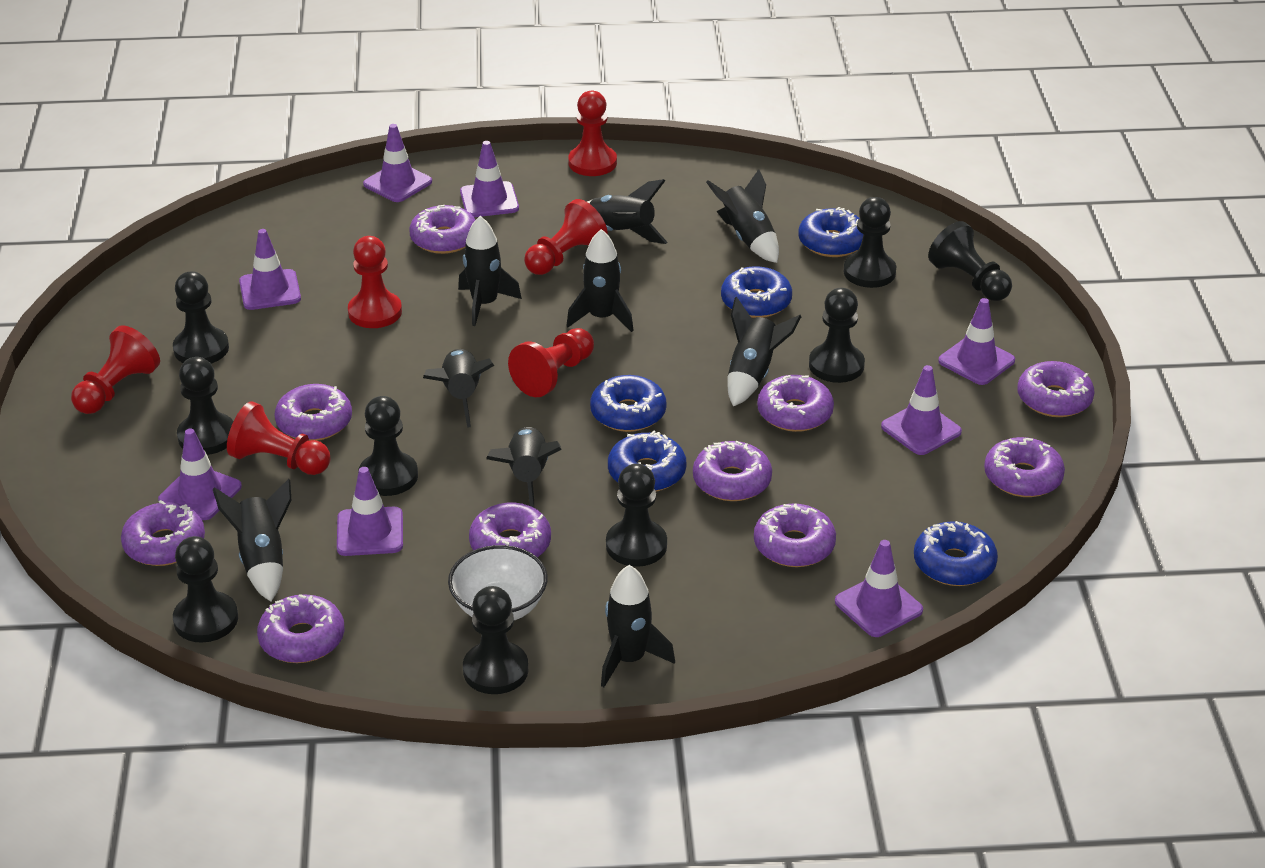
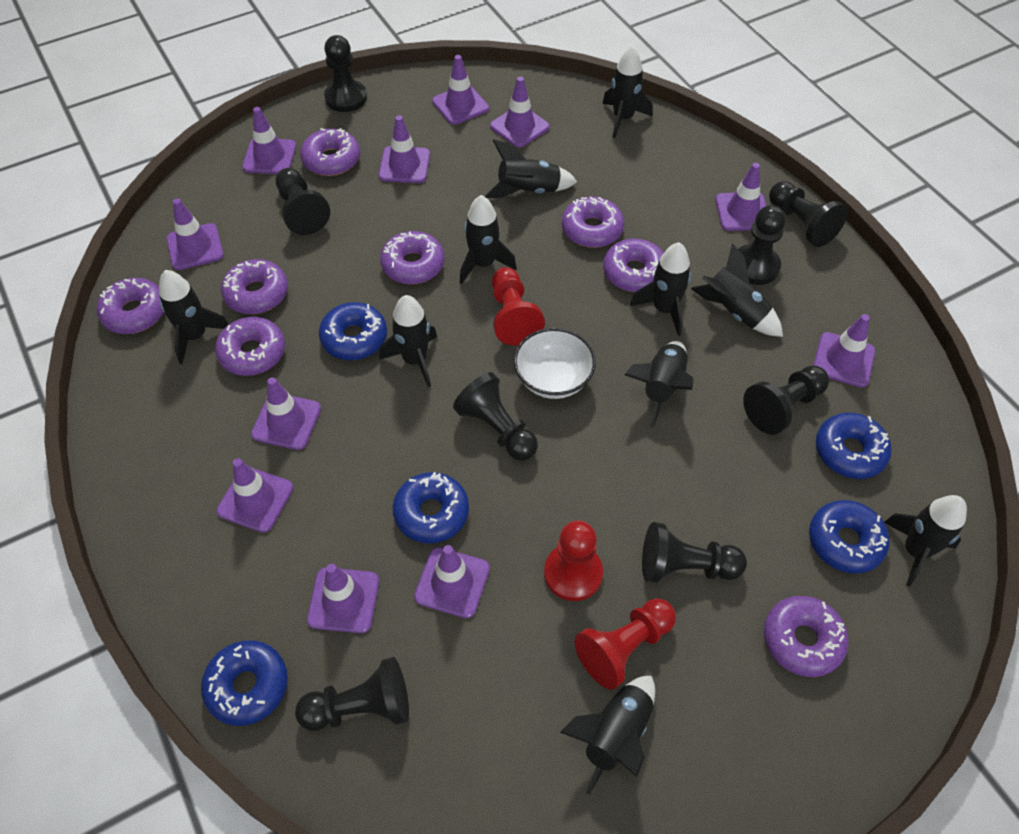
black pawn: [173,271,229,363] [173,536,238,643] [177,357,233,455] [358,396,418,496] [463,586,528,694] [606,464,667,567] [809,288,865,383] [844,197,896,288] [928,221,1012,301] = 9 -> [276,168,330,235] [295,657,409,731] [324,35,367,112] [453,372,538,461] [642,522,747,583] [738,205,786,285] [743,365,829,435] [769,181,847,247] = 8
black rocket: [213,479,291,602] [423,349,495,428] [458,216,522,326] [486,427,562,508] [566,229,634,332] [587,179,667,244] [601,565,675,687] [706,169,779,263] [728,296,802,406] = 9 -> [159,270,229,364] [379,295,437,387] [460,195,517,284] [485,140,577,198] [560,676,655,795] [602,46,653,138] [625,341,694,428] [630,242,691,336] [691,244,783,337] [884,495,967,587] = 10
purple donut: [121,500,205,566] [257,594,344,663] [274,384,352,441] [409,205,475,254] [469,503,551,557] [693,441,772,501] [754,504,836,567] [757,375,834,432] [984,437,1065,497] [1017,361,1095,417] = 10 -> [97,278,164,334] [215,317,285,376] [221,259,288,314] [300,128,360,176] [380,231,445,284] [562,197,624,248] [603,238,664,292] [764,596,849,677] = 8
purple traffic cone: [158,429,242,520] [239,229,301,310] [337,467,403,556] [363,124,432,202] [460,141,519,217] [835,540,923,637] [881,365,962,455] [938,298,1015,385] = 8 -> [166,198,224,270] [217,458,293,533] [242,107,296,174] [251,377,321,450] [307,564,379,633] [379,115,430,183] [414,545,490,618] [432,55,489,125] [490,77,550,148] [715,163,767,231] [813,314,875,387] = 11
red pawn: [71,325,160,414] [227,401,330,475] [348,236,402,328] [508,328,594,397] [524,199,608,275] [568,91,617,176] = 6 -> [492,267,545,345] [544,521,603,601] [575,598,676,690] = 3

